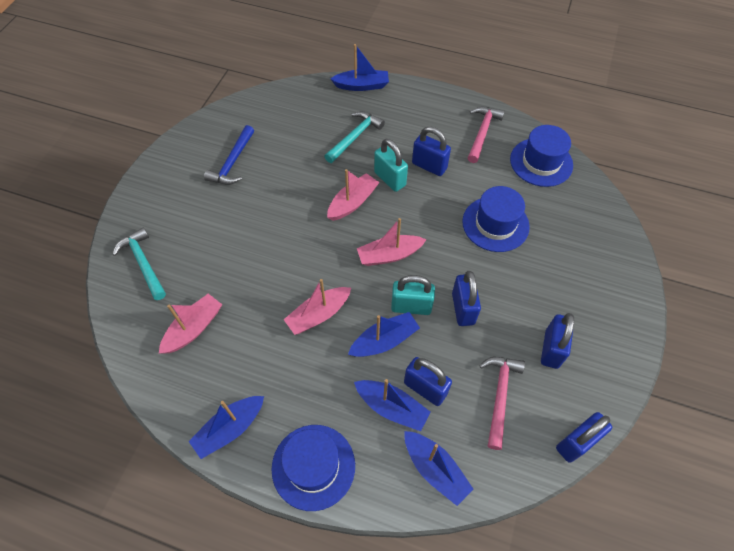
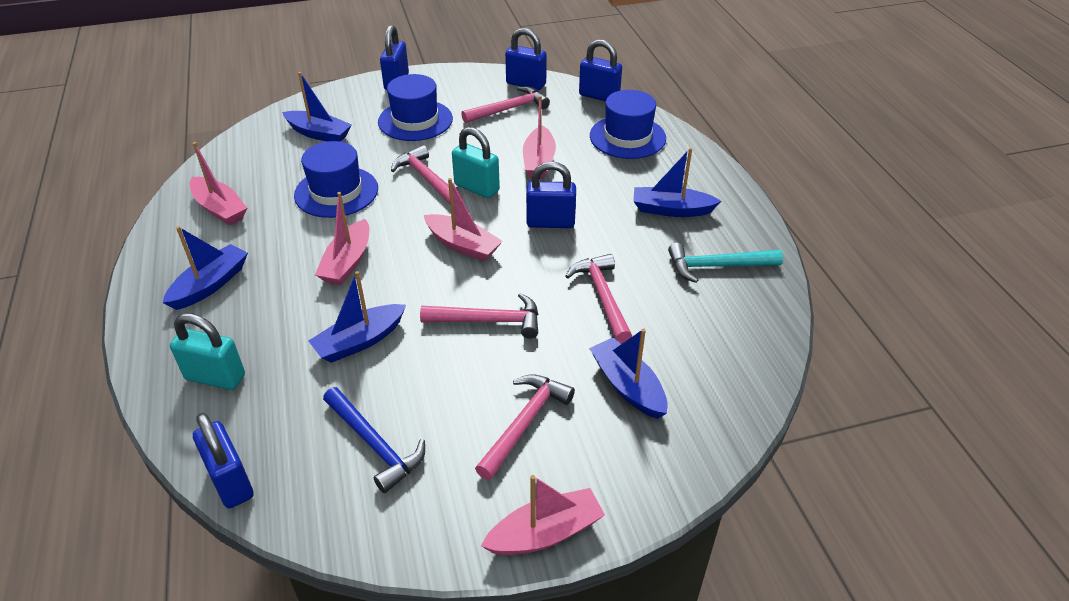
pink boat: [159,294,222,354] [284,279,351,335] [327,169,380,221] [357,218,427,266] = 4 -> [190,142,247,225] [315,192,369,285] [424,178,503,261] [481,475,605,555] [523,95,556,179] = 5
pink hammer: [468,107,505,163] [479,357,525,450] = 2 -> [391,145,463,204] [420,293,538,339] [461,86,550,123] [475,374,575,480] [566,254,632,343] = 5
turquoise hammer: [112,227,166,300] [324,111,385,163] = 2 -> [668,243,783,283] = 1

